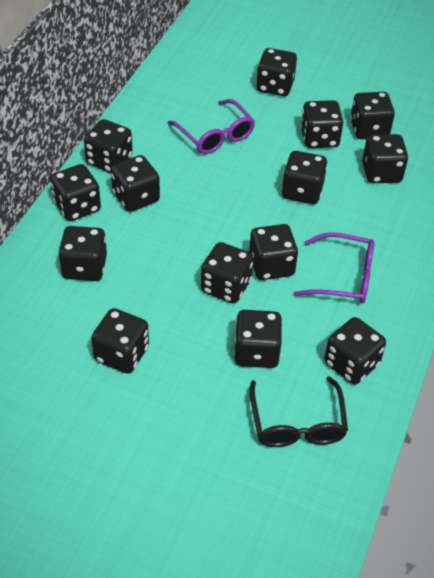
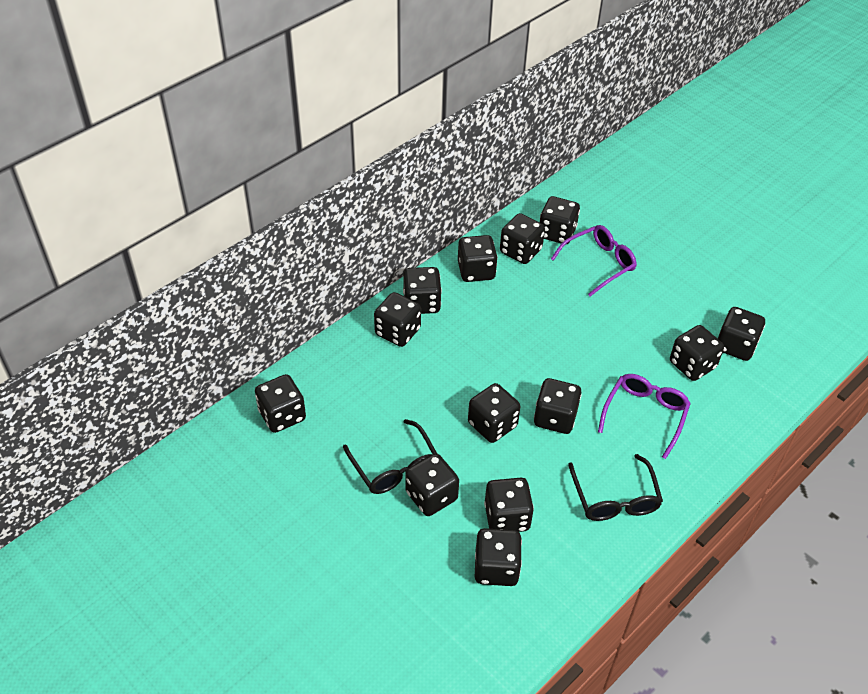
black dice: [50,164,101,221] [58,226,107,281] [84,119,133,173] [91,308,149,374] [111,155,160,212] [201,242,253,303] [234,310,282,368] [249,224,298,280] [256,48,297,96] [282,151,327,204] [301,100,343,148] [324,317,386,385] [350,92,395,139] [362,134,408,183] = 14 -> [255,374,306,433] [374,292,421,347] [403,267,442,314] [405,453,459,516] [458,235,498,282] [468,383,520,443] [475,528,522,586] [484,478,534,532] [500,213,545,264] [534,378,582,434] [540,196,580,244] [670,325,724,381] [718,307,765,361] = 13
black glasses: [249,376,348,447] = 1 -> [343,419,437,494] [568,454,663,521] = 2

